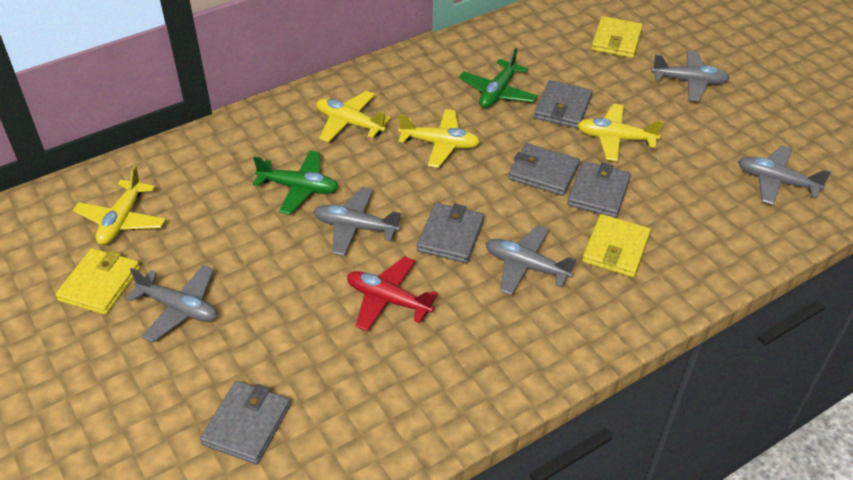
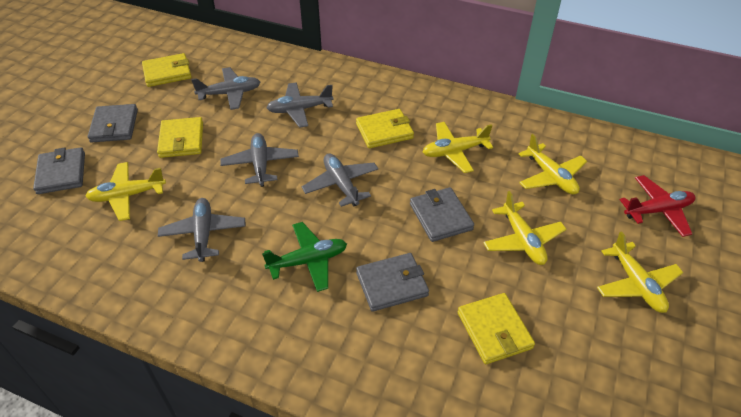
green plane: [253,150,339,215] [459,48,538,108] = 2 -> [262,222,347,292] = 1
grey wallet: [200,381,291,465] [417,203,484,263] [508,143,580,196] [534,80,592,129] [567,161,631,218] = 5 -> [33,147,85,194] [88,104,138,142] [356,253,429,312] [410,187,474,242] = 4
yellow plane: [73,166,166,245] [316,91,391,143] [398,109,480,168] [577,104,664,161] = 4 -> [85,162,166,221] [423,122,493,173] [483,191,566,265] [519,134,587,195] [597,231,683,313] = 5
yellow wallet: [55,248,140,315] [582,214,651,277] [591,16,643,58] = 3 -> [142,53,191,87] [157,117,203,158] [356,109,414,148] [458,293,535,364] = 4

